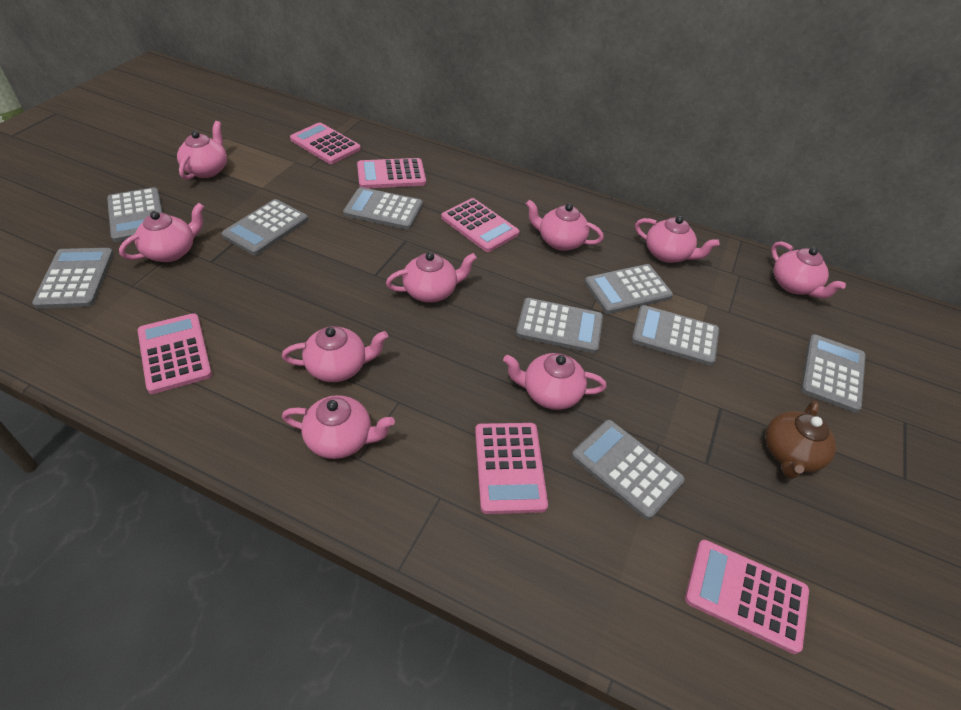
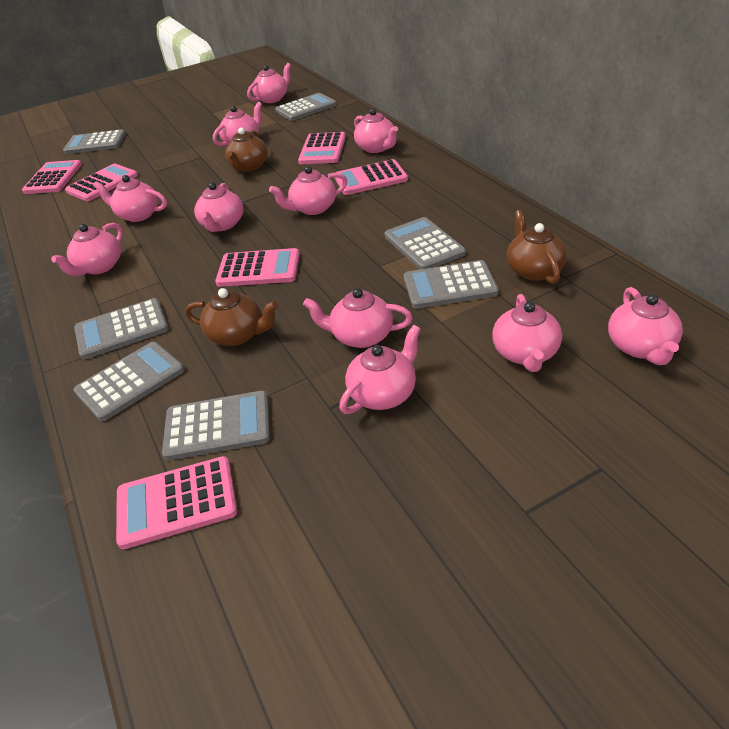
brown teapot: [765,401,836,479] = 1 -> [185,288,278,346] [225,128,268,172] [507,210,567,284] = 3
grey calculator: [32,248,114,309] [107,187,163,242] [221,199,308,255] [343,187,423,230] [516,298,603,353] [571,420,685,520] [585,264,673,314] [631,305,719,366] [801,335,866,413] = 9 -> [63,130,126,154] [74,298,169,359] [74,342,185,421] [162,391,270,460] [275,93,337,121] [385,217,466,269] [404,260,499,309] = 7
pink teapot: [119,203,204,262] [177,121,227,180] [282,326,388,382] [282,395,395,459] [386,252,477,303] [503,353,607,410] [526,200,604,251] [635,216,720,263] [771,241,846,299] = 9 -> [51,223,123,276] [93,175,167,222] [194,182,243,232] [213,102,262,146] [247,63,291,103] [269,166,348,215] [303,288,413,348] [339,325,421,414] [354,108,398,153] [492,294,562,372] [608,287,683,365] = 11

